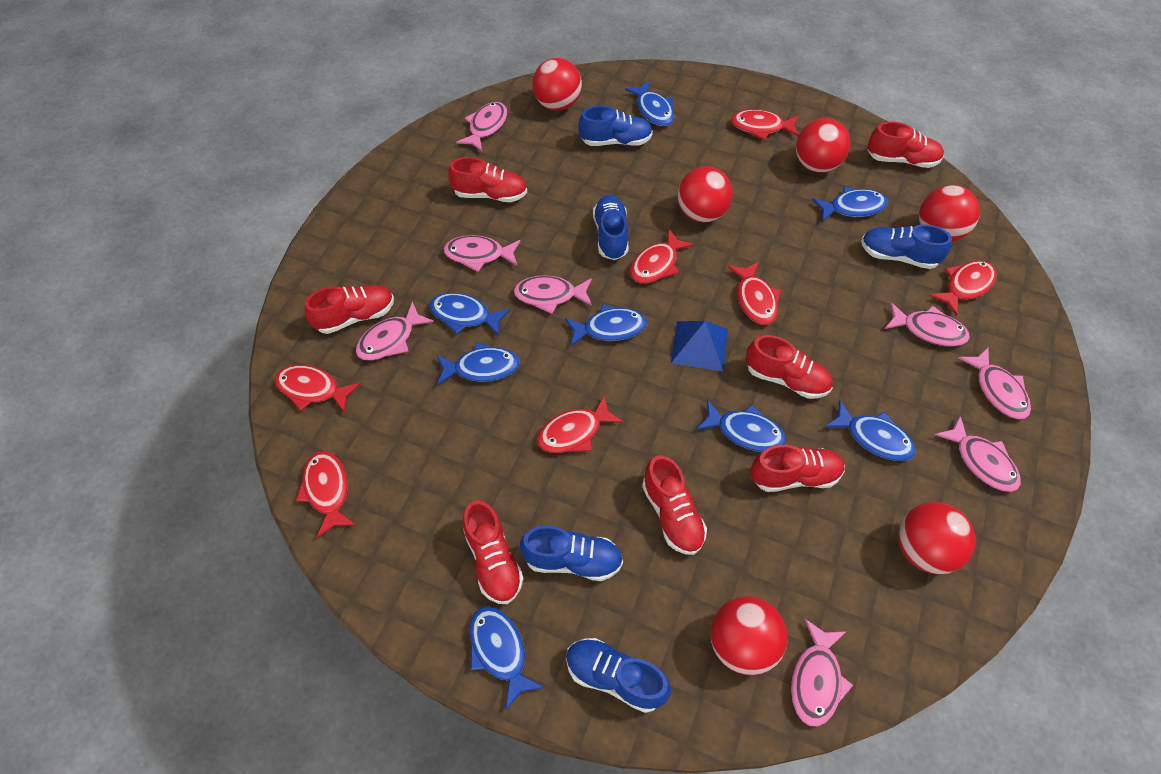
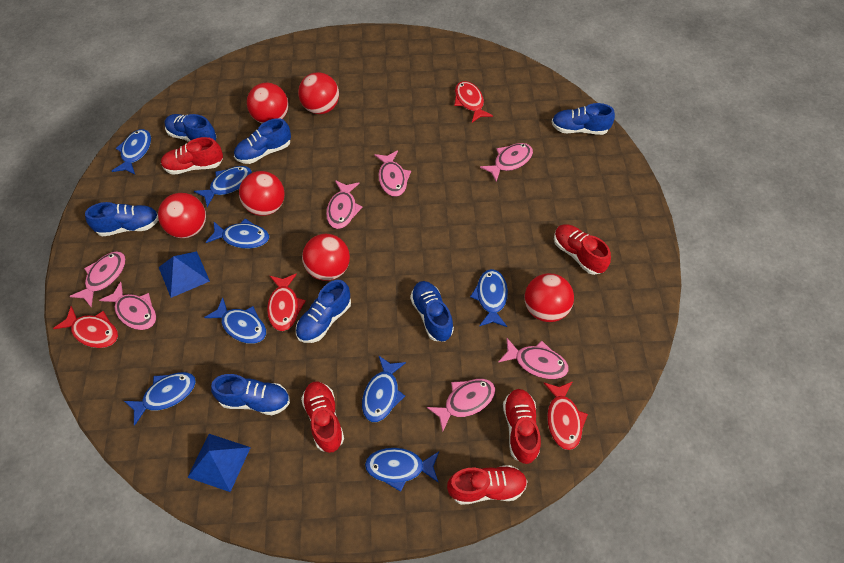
blue pyramid: [671,321,728,371] = 1 -> [159,251,210,298] [187,434,251,492] = 2
blue shoe: [520,526,623,581] [566,638,671,713] [578,106,653,146] [593,195,629,260] [861,224,952,269] = 5 -> [85,202,158,237] [165,114,217,142] [211,374,290,415] [234,118,291,164] [296,280,351,343] [410,281,454,341] [552,103,615,135] = 7
pink fish: [356,301,434,361] [443,235,520,272] [456,102,507,151] [514,275,592,314] [791,619,853,727] [885,302,970,347] [935,416,1021,492] [958,347,1031,420] = 8 -> [69,252,126,308] [99,282,156,330] [326,180,363,229] [374,150,411,197] [427,379,495,432] [480,143,533,182] [498,338,569,379] = 7
red fish: [275,365,361,413] [296,451,356,538] [537,395,623,453] [630,229,694,284] [728,262,781,325] [731,110,799,140] [929,260,997,316] = 7 -> [53,306,118,348] [267,273,306,331] [454,81,493,122] [544,381,588,450] = 4
red shoe: [304,285,394,334] [448,157,527,202] [463,500,524,604] [642,455,707,555] [746,335,833,399] [750,445,845,492] [867,122,944,168] = 7 -> [161,137,223,175] [301,381,344,453] [447,465,528,505] [503,389,541,464] [554,224,611,275] = 5

